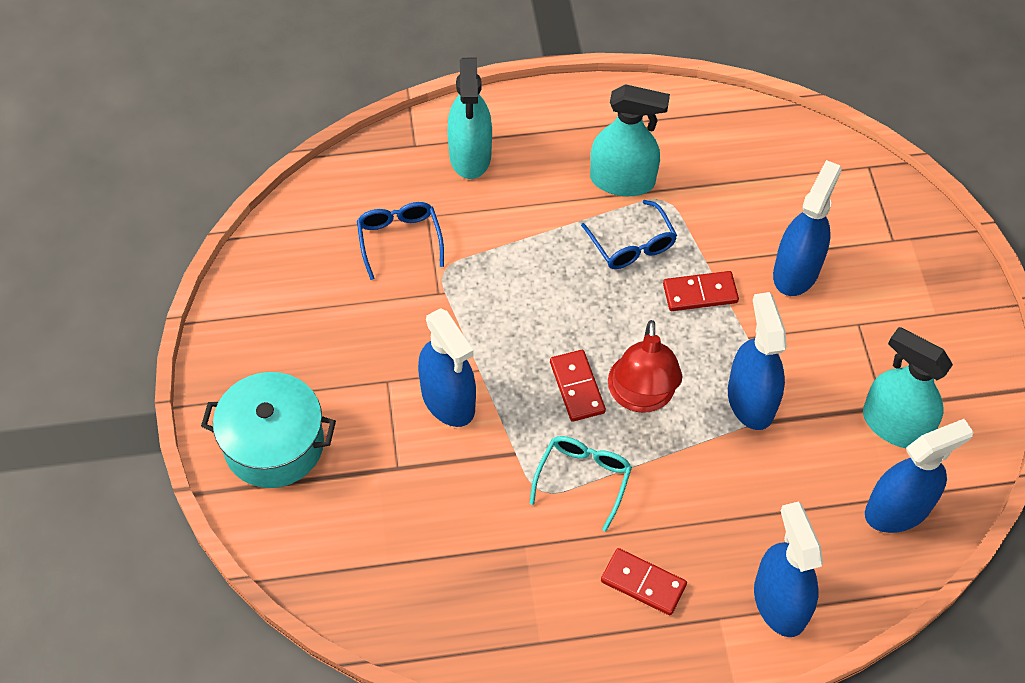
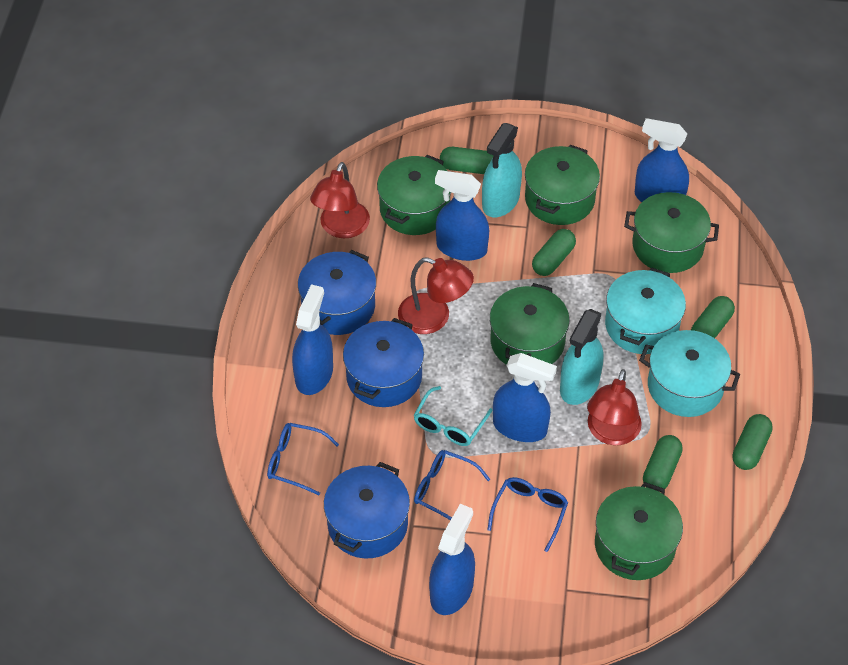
blue glasses: [357,202,444,280] [581,200,677,269] = 2 -> [267,423,339,495] [414,450,491,520] [487,477,568,552] = 3
blue pot: none = 0 -> [298,250,376,335] [324,462,410,559] [343,318,424,407] = 3
green capsule: none = 0 -> [440,147,493,174] [532,229,576,276] [643,435,683,492] [691,296,735,338] [733,414,773,470] = 5
green pot: none = 0 -> [377,155,451,235] [490,283,570,365] [525,145,600,225] [595,482,683,580] [624,192,719,273] = 5
red domino: [550,350,606,422] [601,548,687,615] [663,271,739,311] = 3 -> none = 0
red lamp: [608,320,682,413] = 1 -> [310,162,370,238] [398,257,474,334] [587,369,642,445] = 3
turquoise pot: [201,372,336,488] = 1 -> [605,267,686,354] [639,330,740,417] = 2
turquoise spray bottle: [447,57,492,179] [590,84,670,196] [863,327,953,448] = 3 -> [482,123,522,217] [560,309,603,405] = 2

